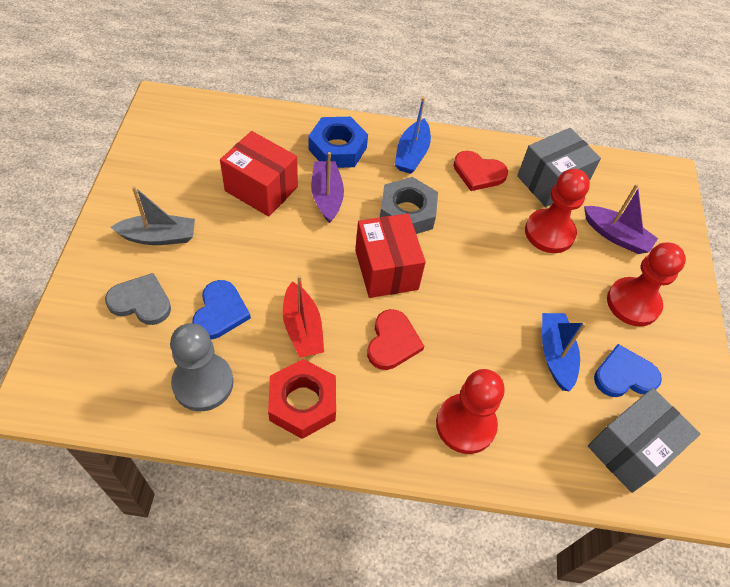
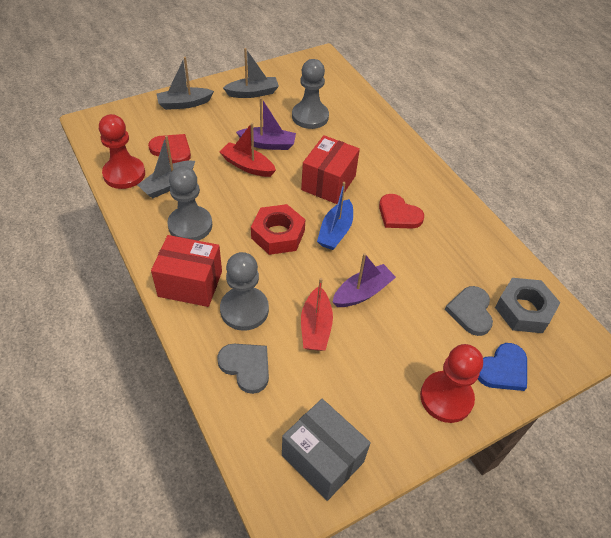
blue boat: [395,97,431,174] [542,313,586,392] = 2 -> [317,182,353,250] = 1
blue heart: [192,280,251,339] [594,344,662,397] = 2 -> [478,343,527,391] = 1
blue nut: [308,117,368,168] = 1 -> none = 0
grey boat: [110,186,195,245] = 1 -> [137,135,195,198] [157,57,214,110] [223,48,279,98] = 3
grey box: [517,128,601,207] [588,388,700,493] = 2 -> [282,399,371,501] = 1
grey heart: [105,273,171,325] = 1 -> [217,344,269,394] [445,286,493,336] = 2
grey pawn: [170,323,234,411] = 1 -> [167,166,212,241] [220,252,269,331] [292,59,329,129] = 3
red boat: [283,275,324,358] = 1 -> [219,123,276,177] [301,278,333,351] = 2
red pawn: [436,369,505,454] [525,169,590,253] [607,243,686,326] = 3 -> [99,114,145,189] [420,344,483,423] = 2

